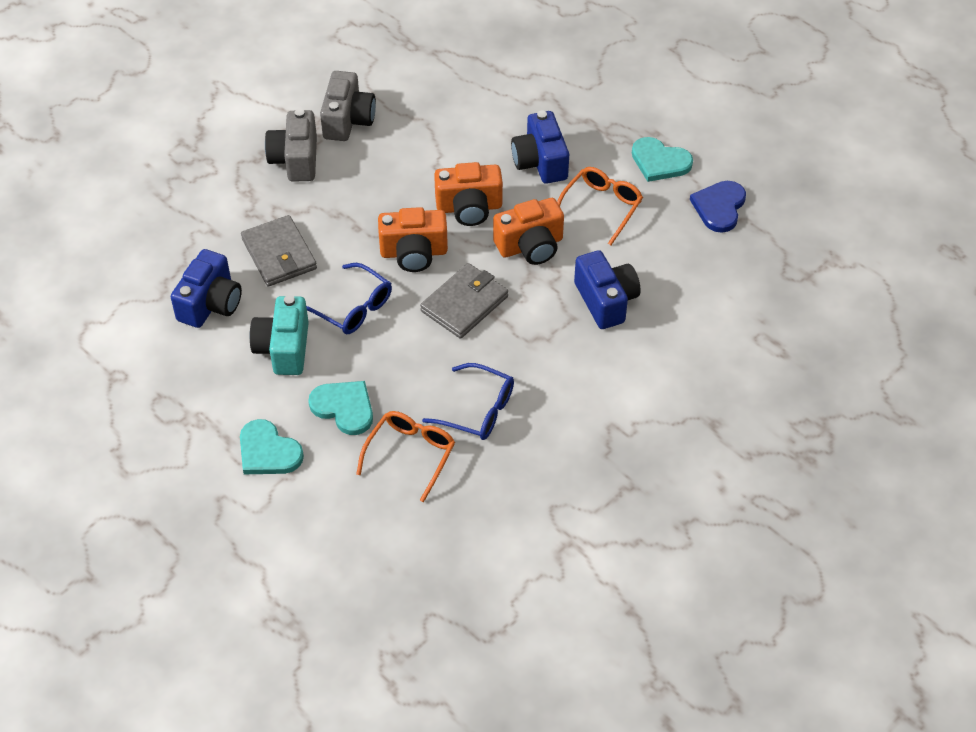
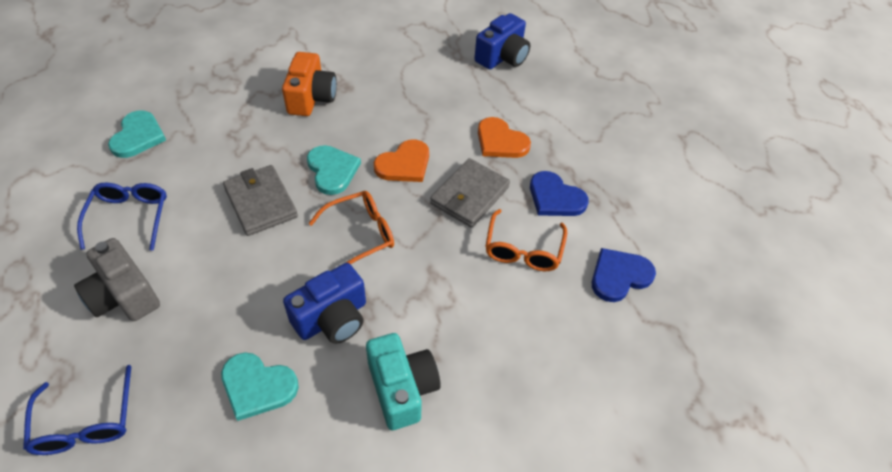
blue camera: [171,249,242,328] [511,110,569,184] [574,250,640,329] = 3 -> [283,263,366,344] [474,13,530,69] = 2
blue heart: [690,181,746,233] = 1 -> [530,171,589,216] [592,248,656,302] = 2
grey camera: [265,109,317,182] [320,71,376,141] = 2 -> [74,238,160,321] = 1
orange camera: [378,207,448,272] [434,162,503,226] [493,198,564,265] = 3 -> [282,52,337,116] = 1
orange heart: none = 0 -> [374,140,429,182] [478,117,531,158] = 2

